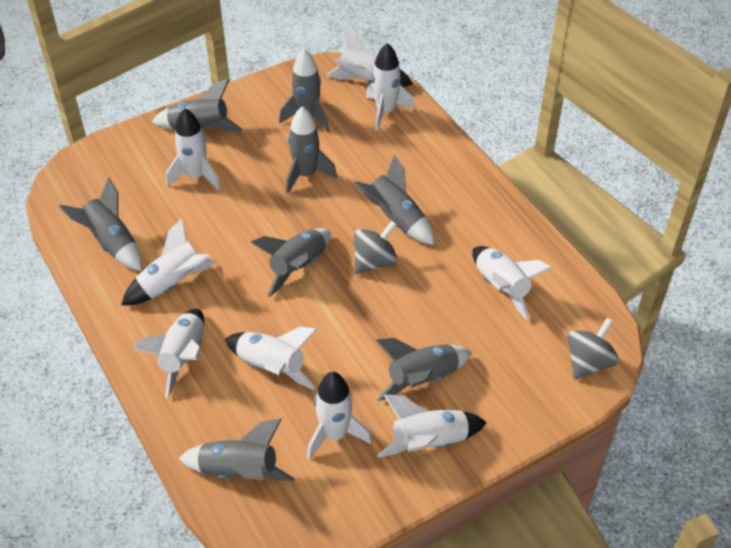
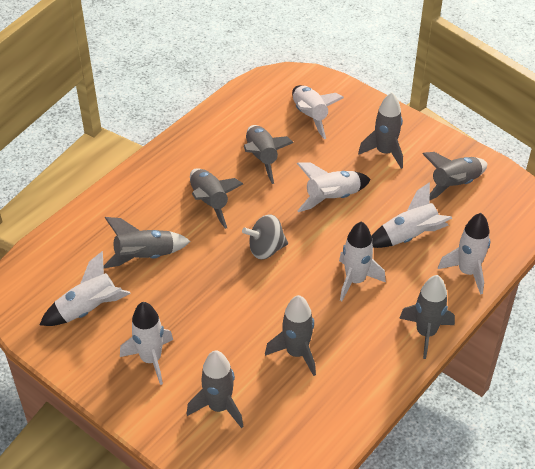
grey spinning top: [354,221,397,274] [567,318,619,379] = 2 -> [242,214,288,260] = 1
white rocket: [121,218,216,305] [133,309,204,398] [166,108,220,190] [225,327,318,390] [307,372,372,460] [326,28,413,87] [366,43,415,131] [377,395,487,458] [472,246,552,321] = 9 -> [40,251,131,326] [120,302,173,385] [292,85,344,139] [297,162,371,212] [339,221,386,301] [372,182,452,248] [438,213,490,295] = 7

